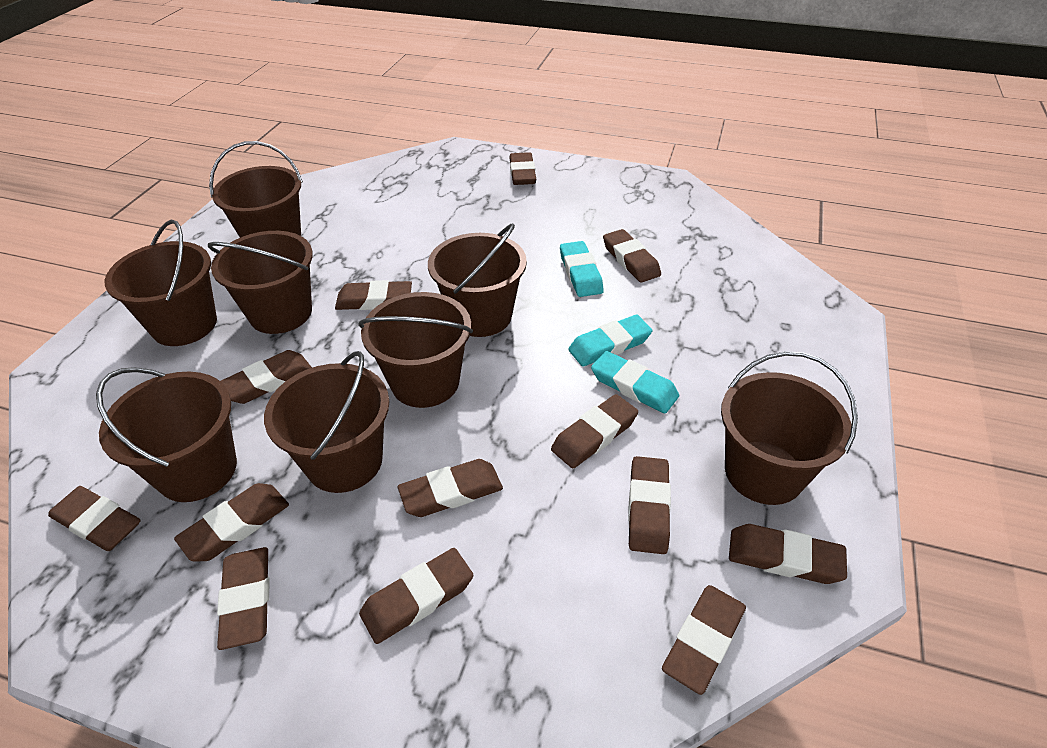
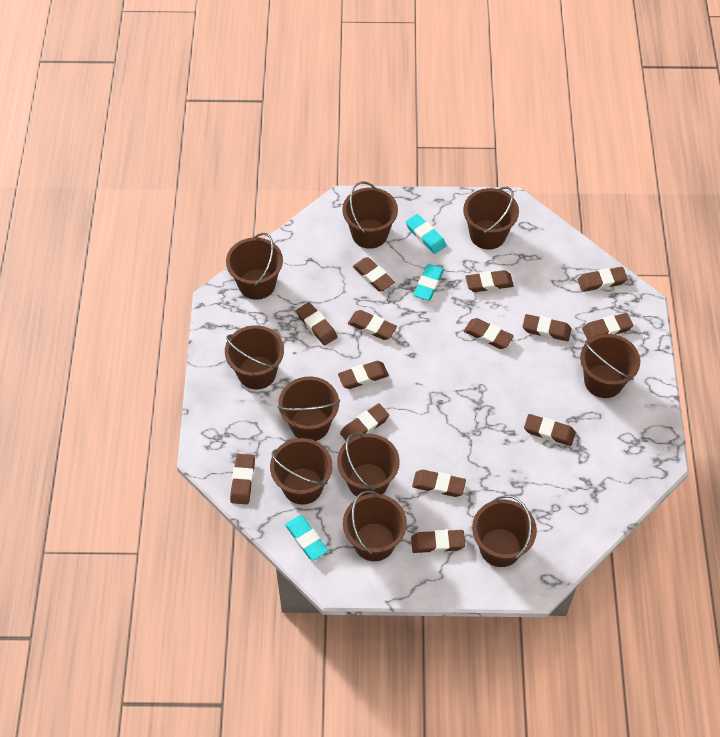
brown bucket: [96,367,237,502] [105,219,217,346] [208,231,313,334] [209,141,303,238] [264,351,389,493] [358,292,473,408] [428,223,527,337] [721,351,858,505] = 8 -> [225,325,284,389] [226,233,283,300] [270,438,333,505] [278,377,340,441] [337,432,400,497] [342,181,398,249] [343,490,407,561] [463,187,519,249] [472,495,537,567] [580,334,640,398] = 10
brown eraser: [48,486,141,551] [174,483,289,561] [217,547,270,650] [220,350,312,404] [335,280,412,310] [359,548,473,644] [398,459,503,517] [510,152,536,185] [551,394,638,468] [603,229,661,282] [628,456,671,554] [662,585,746,695] [729,524,847,584] = 13 -> [230,454,255,504] [296,302,337,346] [338,361,389,389] [340,403,389,440] [348,310,397,340] [353,257,395,292] [411,530,465,553] [412,470,466,497] [464,318,514,349] [465,270,514,292] [522,314,571,341] [524,414,576,446] [578,267,628,292] [582,313,633,340] = 14

